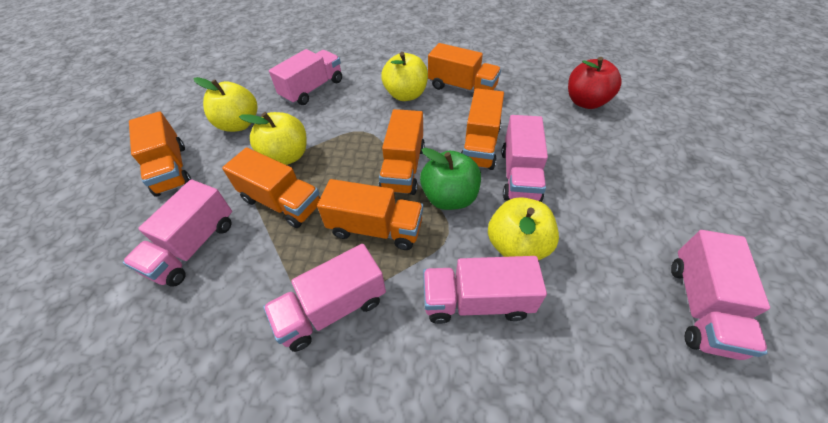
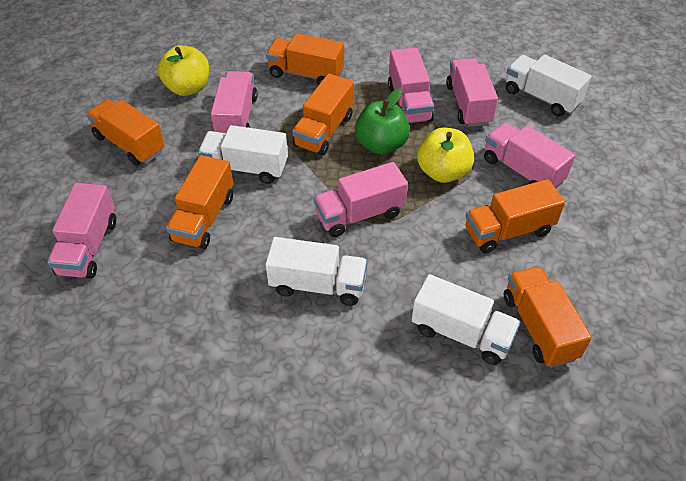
red apple: [568,57,622,109] = 1 -> none = 0
white truck: none = 0 -> [198,125,288,184] [266,237,367,306] [412,274,521,365] [506,54,592,116] = 4
yellow apple: [193,77,257,132] [239,112,307,165] [381,52,428,101] [488,197,559,260] = 4 -> [158,45,209,96] [417,128,474,183] = 2

